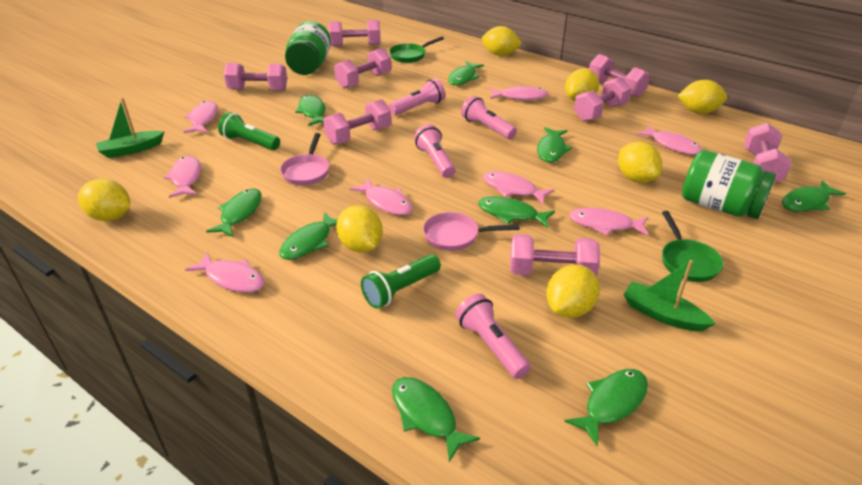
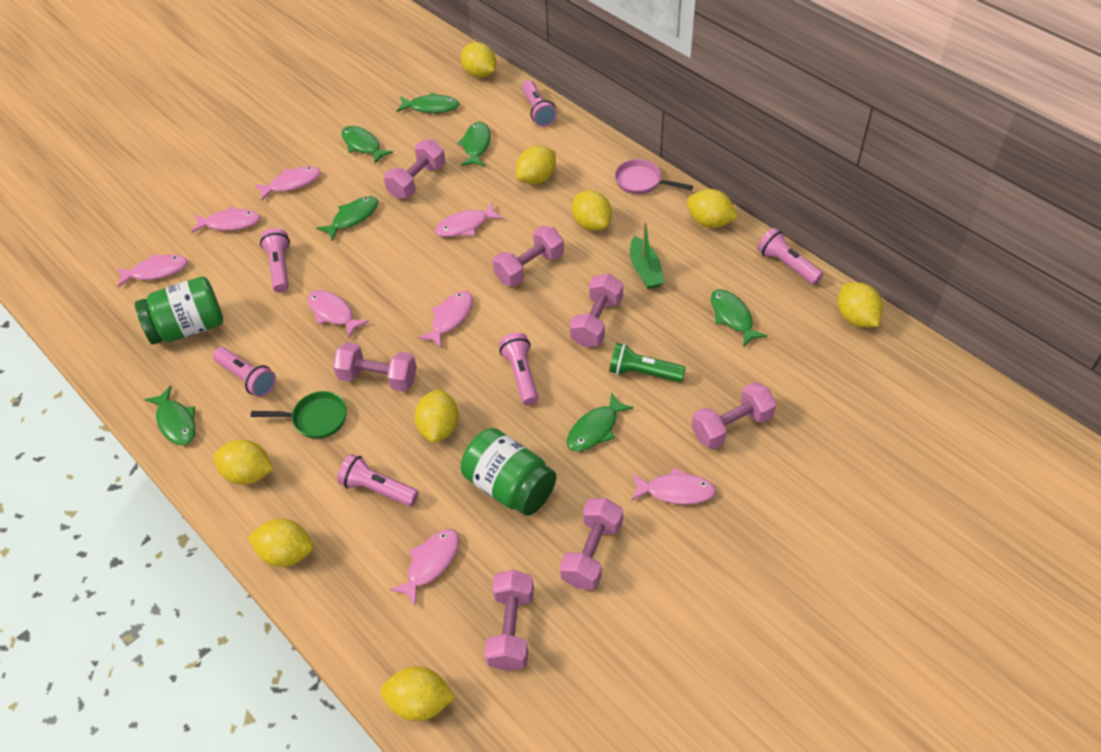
green boat: [96,98,164,158] [623,260,716,331] = 2 -> [630,222,665,289] = 1
green fish: [206,189,262,237] [279,212,338,260] [295,95,326,126] [392,377,480,462] [448,61,484,85] [478,196,555,228] [537,127,572,163] [564,369,648,447] [782,180,846,212] = 9 -> [144,386,196,445] [316,196,378,241] [341,126,393,164] [397,92,459,113] [457,122,490,167] [567,392,634,451] [711,289,767,346] = 7
green flashlight: [218,112,280,150] [361,254,441,309] = 2 -> [609,343,686,382] = 1
green pan: [389,37,444,63] [662,211,723,282] = 2 -> [251,391,347,439] = 1
pink dumbbell: [224,63,287,91] [323,99,391,145] [329,20,381,46] [334,48,391,89] [510,234,600,276] [574,77,631,122] [589,54,650,97] [744,123,792,182] = 8 -> [333,342,417,392] [384,139,445,199] [484,570,534,671] [493,226,564,287] [560,498,623,590] [570,274,623,347] [692,382,776,449] = 7
pink flashlight: [389,78,445,115] [414,124,456,178] [456,294,531,379] [461,96,517,139] = 4 -> [213,347,276,397] [260,228,290,293] [337,454,419,506] [499,333,539,406] [522,80,557,127] [757,228,823,285] = 6
pink pan: [280,133,330,185] [423,212,520,251] = 2 -> [615,159,693,194] = 1
yellow lemon: [78,179,130,221] [336,205,383,253] [482,26,522,56] [546,265,600,318] [565,68,599,101] [618,142,662,183] [678,80,727,114] = 7 -> [213,440,273,485] [248,519,313,567] [380,666,455,721] [414,389,459,443] [461,42,496,78] [516,146,556,185] [572,190,612,231] [687,189,738,228] [838,282,883,327] = 9

